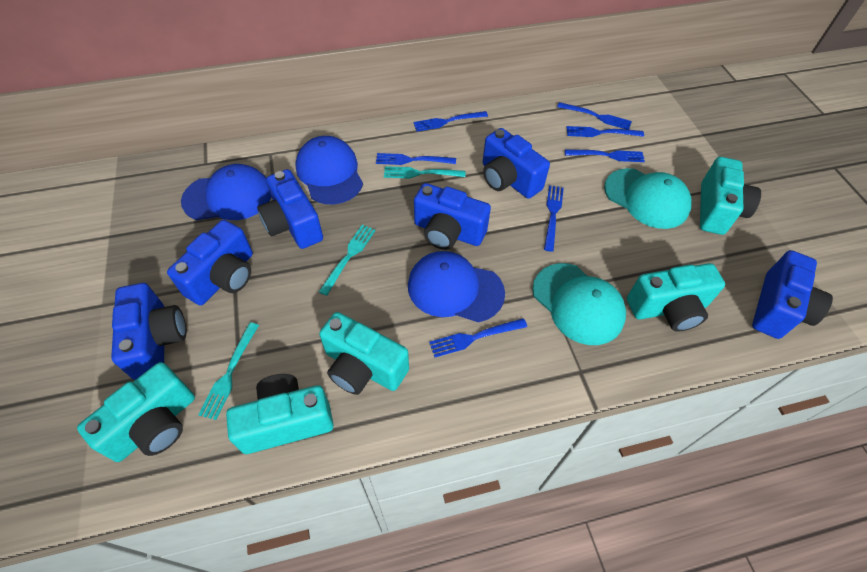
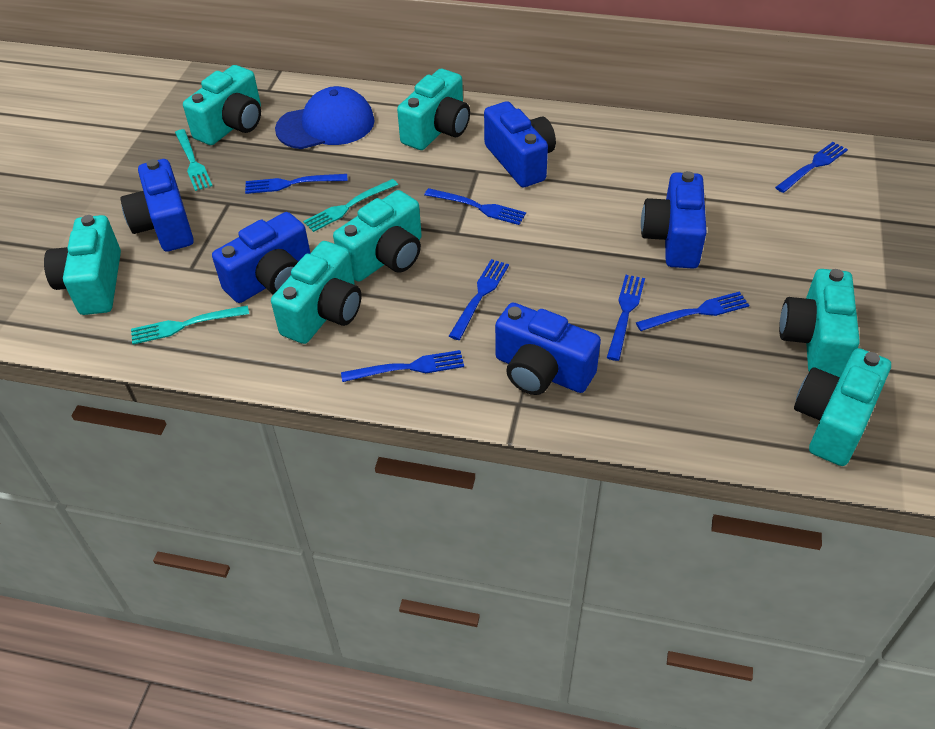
blue camera: [111,283,186,380] [167,220,253,305] [257,169,323,249] [414,183,491,250] [483,128,550,199] [752,250,833,339] = 6 -> [121,159,194,252] [212,212,310,303] [484,101,556,187] [495,303,601,395] [641,171,707,268] = 5
blue cap: [181,164,272,220] [295,136,363,204] [408,251,505,322] = 3 -> [275,86,375,149] = 1
turquoise camera: [77,362,195,462] [226,374,334,454] [319,312,409,395] [627,263,725,332] [700,157,761,235] = 5 -> [44,215,121,315] [183,65,261,145] [271,241,362,344] [333,190,422,282] [397,69,470,150] [779,269,860,377] [794,348,891,466] = 7
turquoise cap: [532,263,626,345] [604,168,692,229] = 2 -> none = 0

